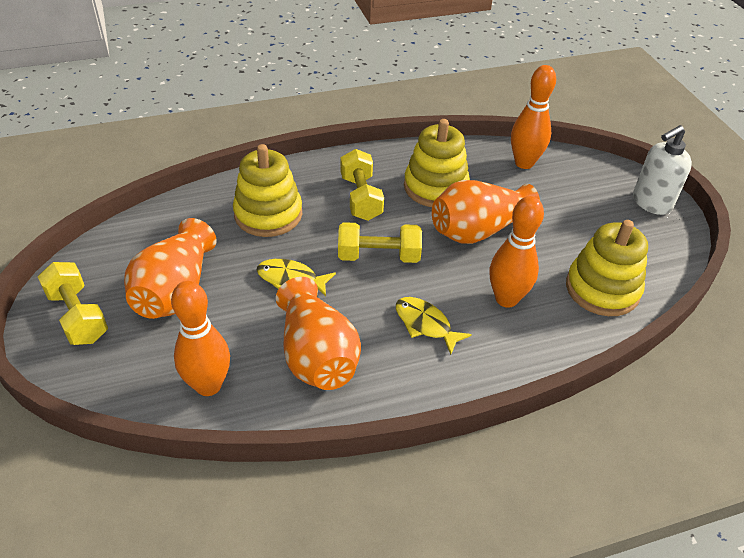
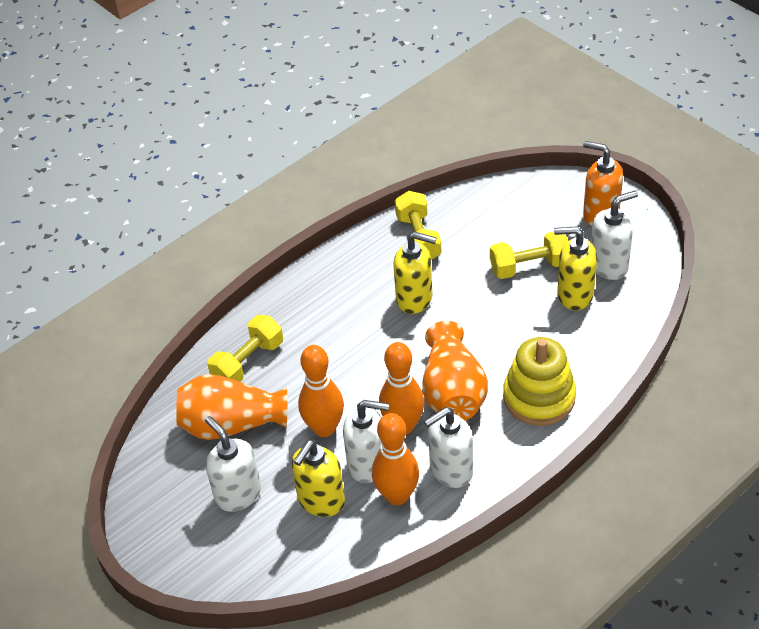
orange soap dispenser: none = 0 -> [583,141,623,226] = 1
orange vase: [124,218,217,319] [276,277,361,390] [432,180,540,244] = 3 -> [176,374,287,440] [422,321,488,421] = 2
white soap dispenser: [633,125,692,215] = 1 -> [205,416,261,512] [343,400,389,483] [424,407,473,488] [591,190,638,280] = 4
yellow fish: [256,259,336,296] [396,297,472,355] = 2 -> none = 0
yellow soap dispenser: none = 0 -> [291,440,345,517] [394,232,437,314] [554,227,597,310] = 3
yellow stacking toy: [233,144,302,237] [404,119,470,207] [566,220,648,316] = 3 -> [503,337,576,426] = 1

